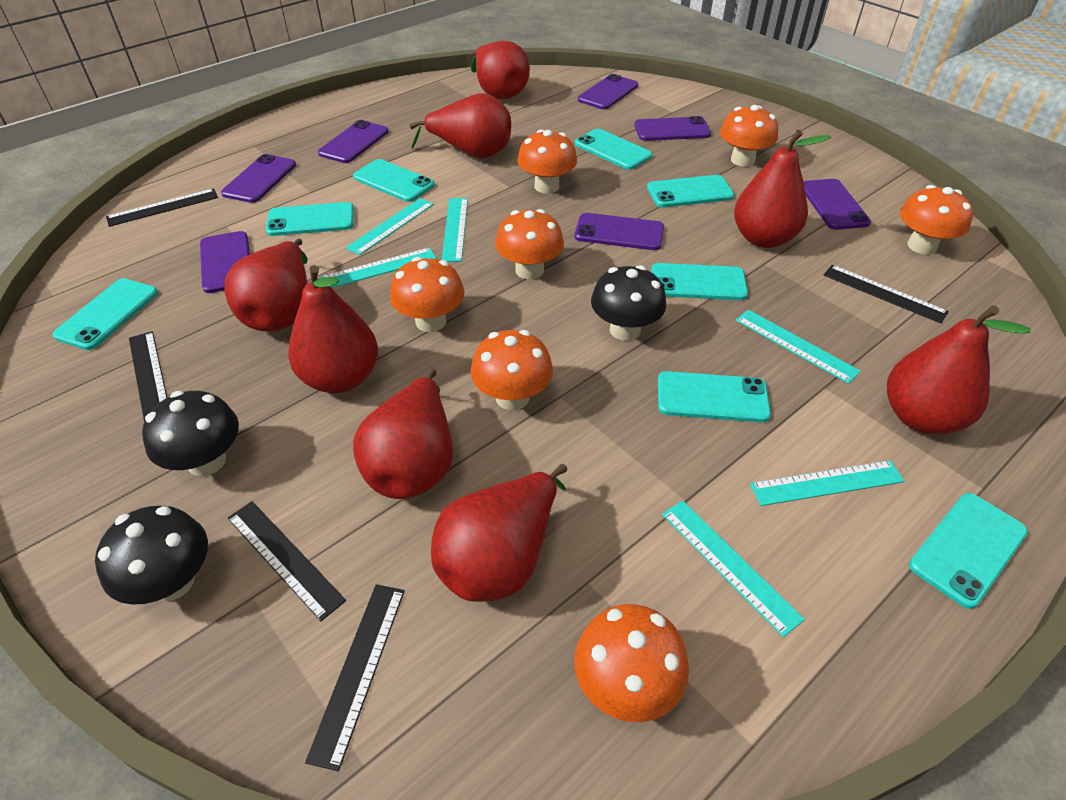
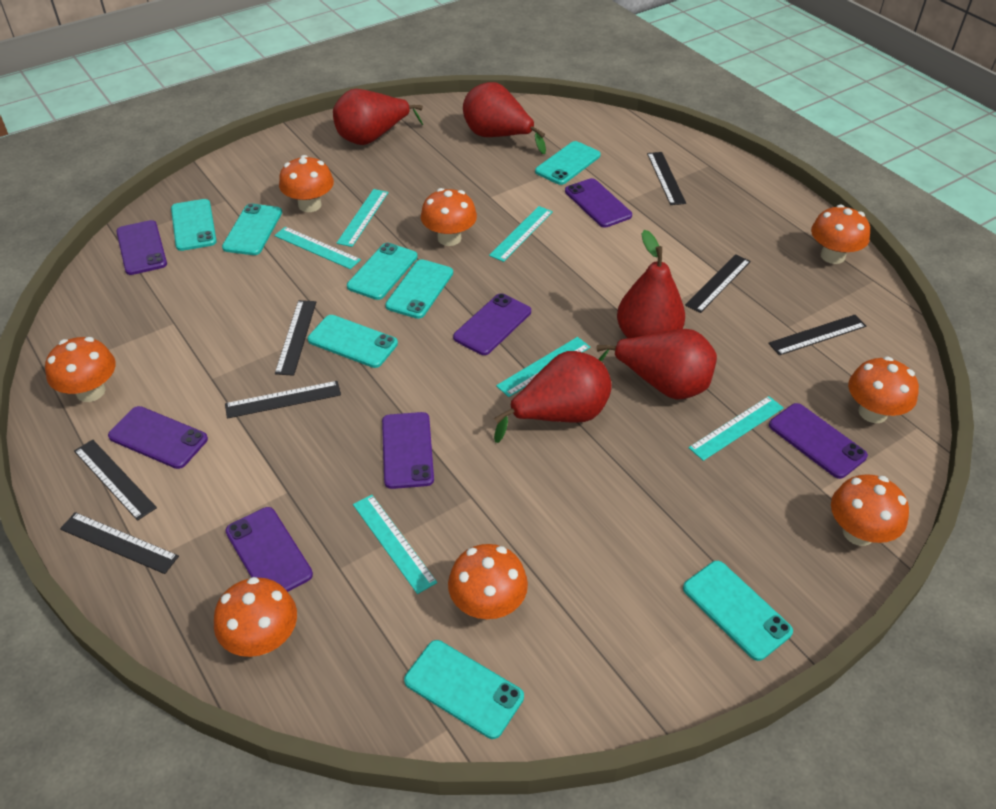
black mushroom: [95,506,208,605] [142,390,239,477] [591,265,666,341] = 3 -> none = 0
black ruler: [106,188,218,227] [129,331,167,422] [228,501,346,621] [305,584,405,771] [824,265,949,323] = 5 -> [60,512,179,574] [74,440,157,521] [225,381,341,419] [275,300,316,376] [647,152,686,205] [685,254,751,313] [768,315,866,355] = 7
orange mushroom: [390,257,464,332] [471,330,553,410] [495,209,564,280] [517,130,577,193] [574,604,689,722] [720,105,778,167] [900,185,973,254] = 7 -> [45,337,116,402] [214,577,297,657] [279,155,334,212] [421,188,477,246] [448,544,528,619] [811,205,870,264] [831,474,909,546] [848,356,919,423] = 8
red pear: [225,239,308,331] [288,265,378,393] [353,369,453,499] [410,93,511,159] [431,464,567,602] [471,41,530,99] [734,130,831,248] [887,305,1030,434] = 8 -> [333,89,423,145] [463,82,546,154] [494,351,612,443] [596,329,717,400] [617,230,685,338] = 5

